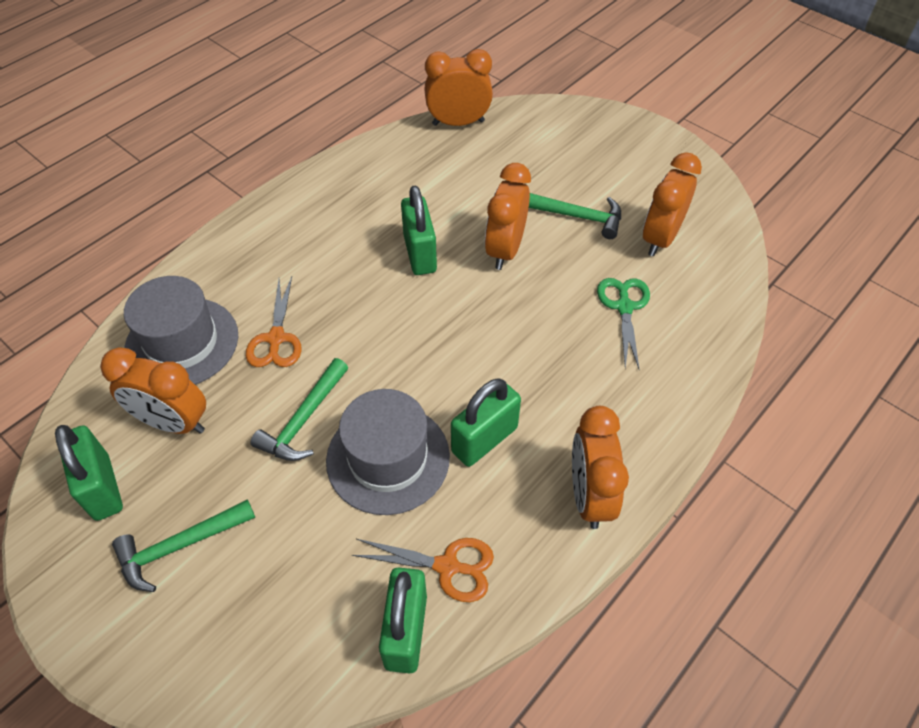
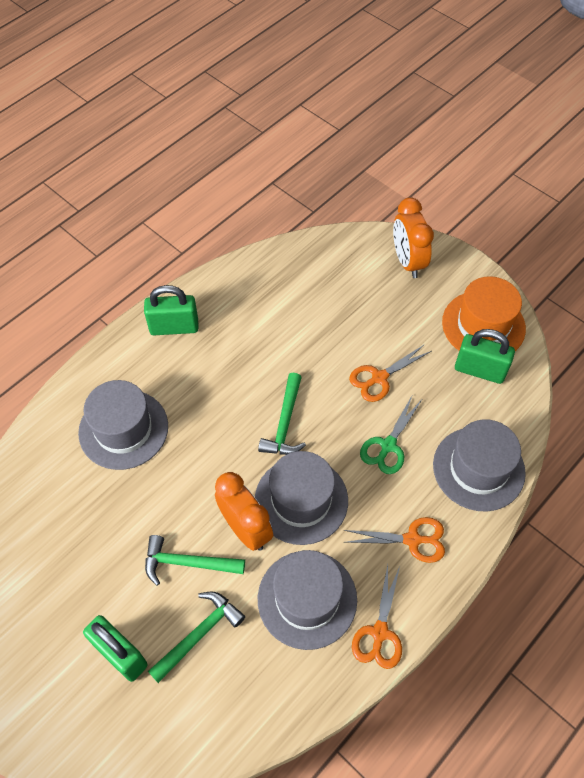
green padlock: [55,425,123,521] [379,568,427,673] [401,186,437,275] [451,378,521,467] = 4 -> [83,615,148,682] [144,285,198,335] [455,329,515,384] = 3
grey hat: [124,276,238,385] [326,389,450,515] = 2 -> [78,380,168,470] [255,451,348,545] [258,550,357,650] [433,419,526,512] = 4
orange clock: [100,347,206,434] [424,49,493,126] [485,163,531,270] [572,406,629,529] [643,152,702,256] = 5 -> [215,472,273,551] [393,197,434,278] = 2
orange hat: none = 0 -> [442,276,526,351] = 1
orange scissors: [246,276,302,367] [352,538,494,602] = 2 -> [344,517,445,563] [349,344,431,402] [352,565,402,669] = 3

